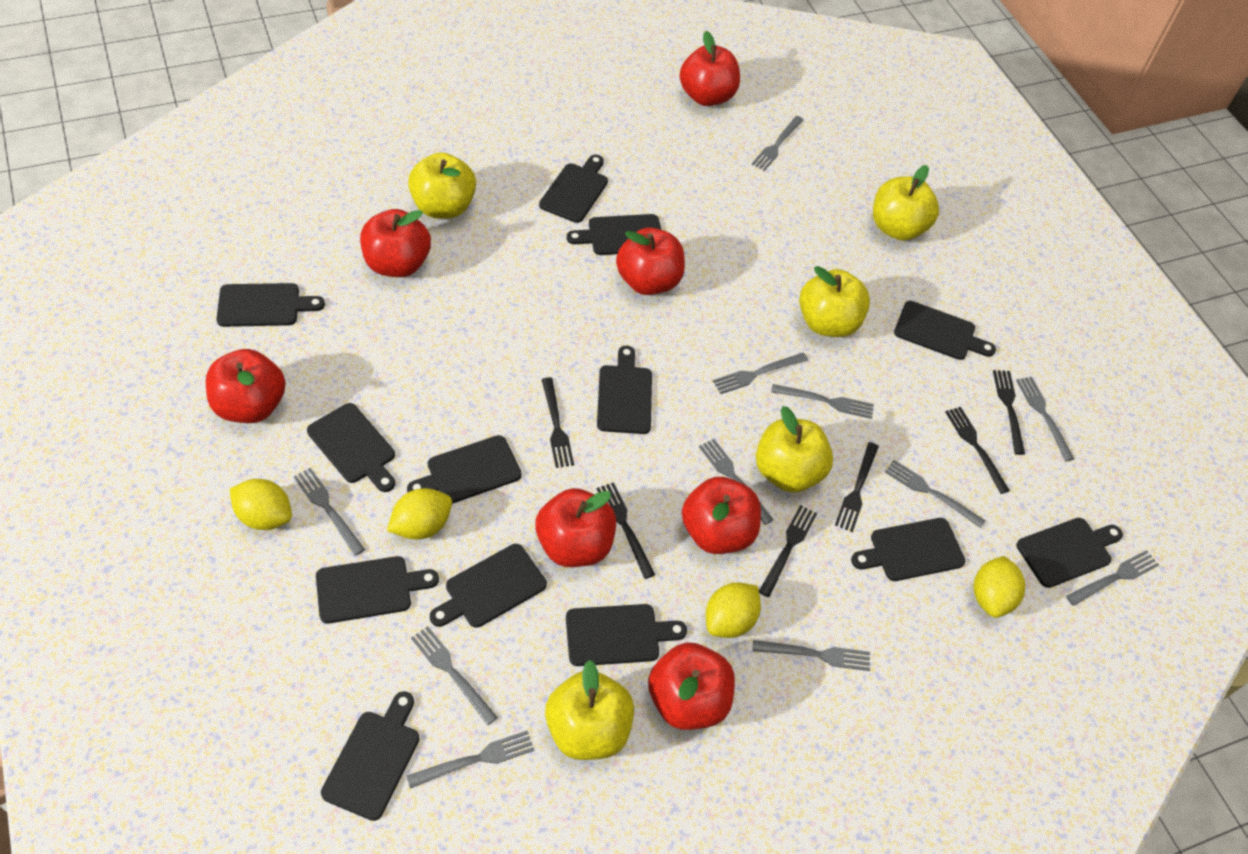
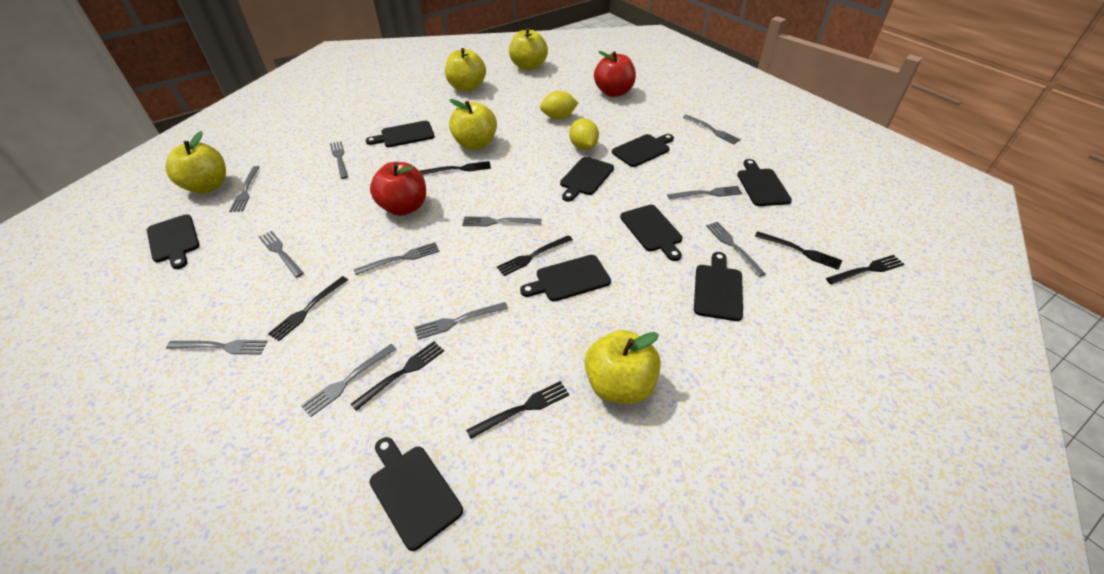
black cutting board: [216,283,325,327] [307,403,395,492] [316,556,439,624] [321,691,419,821] [407,435,522,504] [430,544,547,628] [539,155,608,223] [566,604,687,666] [567,214,661,255] [597,346,652,434] [851,518,965,581] [894,301,996,360] [1017,518,1123,588] = 13 -> [147,214,200,269] [366,121,435,147] [369,437,463,551] [520,255,611,301] [560,157,614,202] [612,134,674,167] [620,205,683,261] [694,252,743,321] [737,159,792,206] = 9
black fork: [542,377,574,468] [596,482,655,579] [759,505,817,597] [835,442,879,532] [945,407,1010,494] [993,370,1025,455] = 6 -> [268,276,348,341] [351,341,444,411] [420,161,491,175] [466,381,569,439] [497,235,573,276] [755,231,842,270] [826,255,905,284] = 7
red apple: [206,349,286,423] [360,209,431,277] [535,488,616,567] [616,227,685,295] [648,643,735,730] [680,31,740,106] [682,477,761,554] = 7 -> [370,162,426,216] [594,51,636,97] = 2
yellow lemon: [230,479,292,530] [387,488,452,540] [706,583,761,638] [974,556,1025,618] = 4 -> [540,91,578,119] [569,118,599,150] = 2

